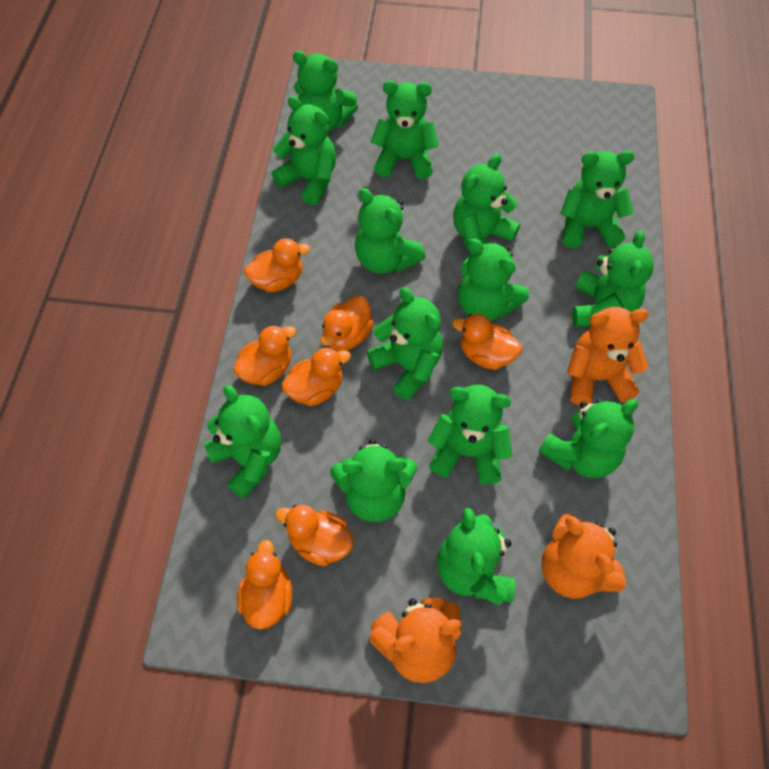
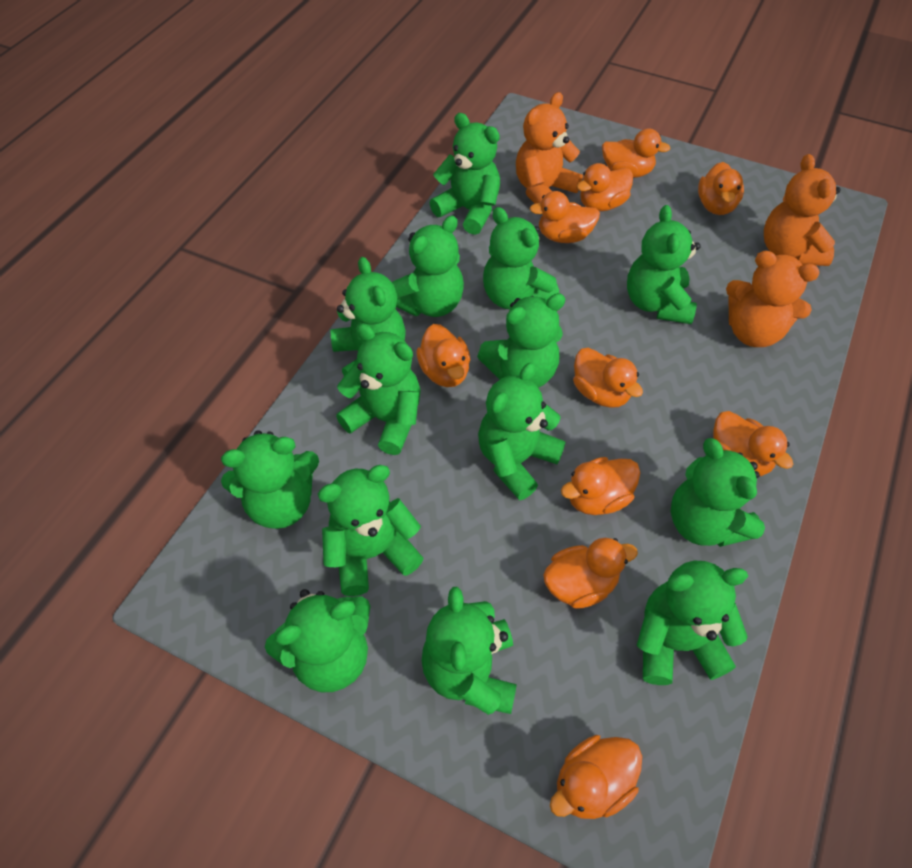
orange duck: [233,325,296,386] [237,540,292,629] [244,238,310,292] [275,505,354,566] [282,347,351,406] [321,296,374,351] [452,314,522,370] = 7 -> [416,324,470,387] [529,191,600,243] [543,538,638,609] [550,735,642,819] [561,457,640,515] [573,348,643,408] [576,163,633,211] [602,128,671,178] [698,162,744,215] [713,411,793,476] = 10

